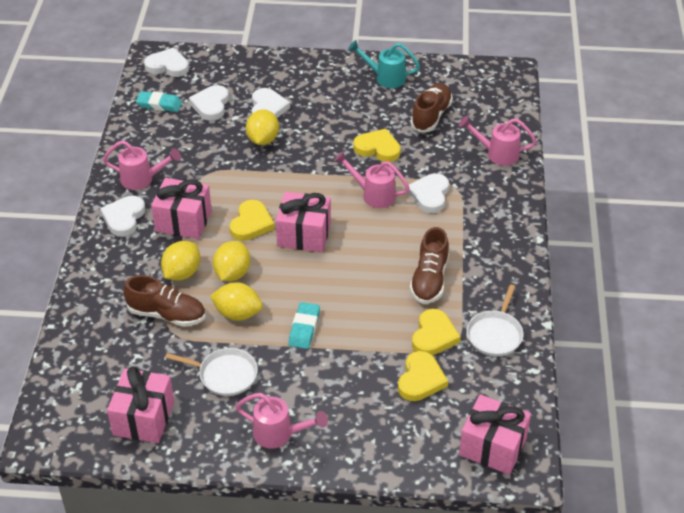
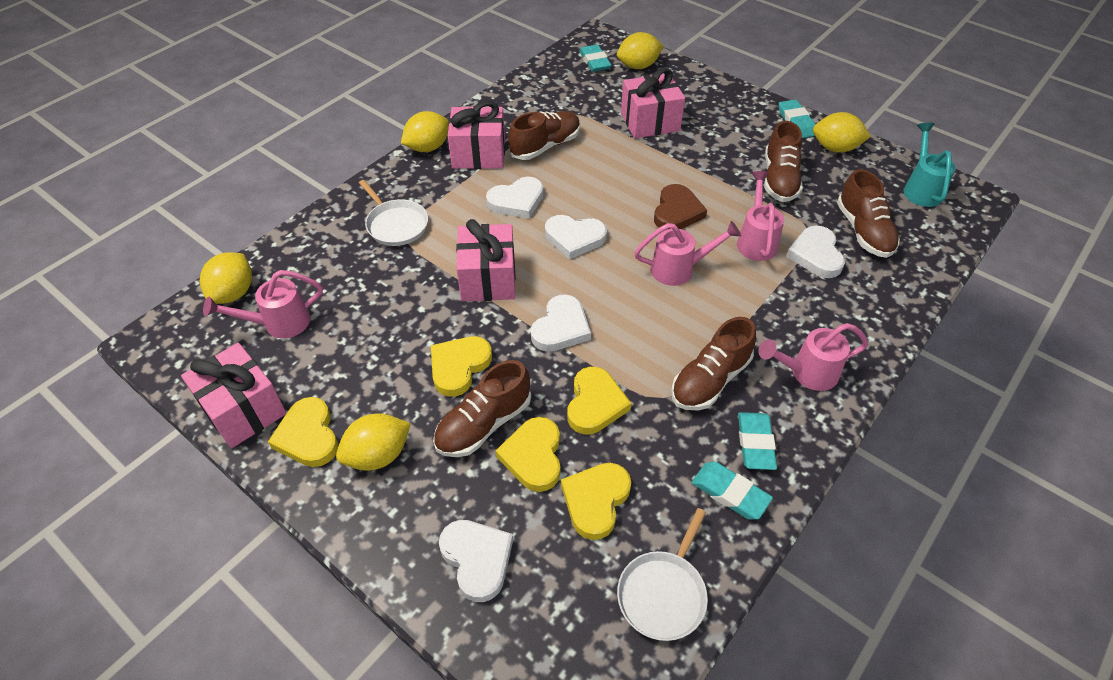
brown heart: none = 0 -> [654,184,707,229] = 1
brown shoe: [123,275,206,327] [410,83,453,132] [410,227,449,304] = 3 -> [433,360,531,457] [508,111,580,160] [671,317,756,411] [764,121,803,202] [837,169,900,258] = 5
turquoise eraser: [136,91,182,112] [288,302,320,349] = 2 -> [579,44,612,72] [692,462,773,519] [738,412,777,470] [779,100,816,138] = 4
yellow heart: [229,200,275,241] [353,129,401,162] [398,351,448,401] [412,309,461,355] = 4 -> [268,397,338,467] [431,336,492,397] [496,417,560,492] [561,463,631,540] [567,367,632,434] = 5
yellow lemon: [161,241,200,281] [210,282,263,321] [213,241,250,281] [246,109,279,145] = 4 -> [200,252,252,304] [336,413,411,470] [401,111,449,152] [617,32,664,69] [813,112,871,153] = 5

